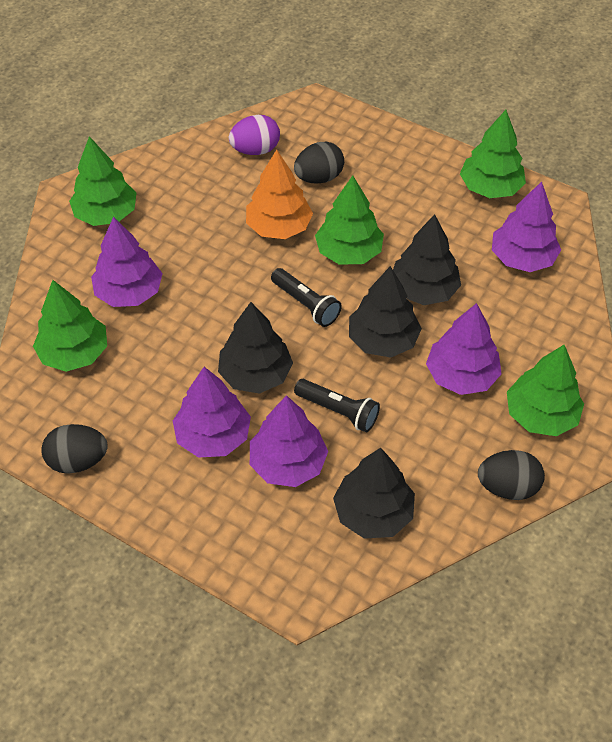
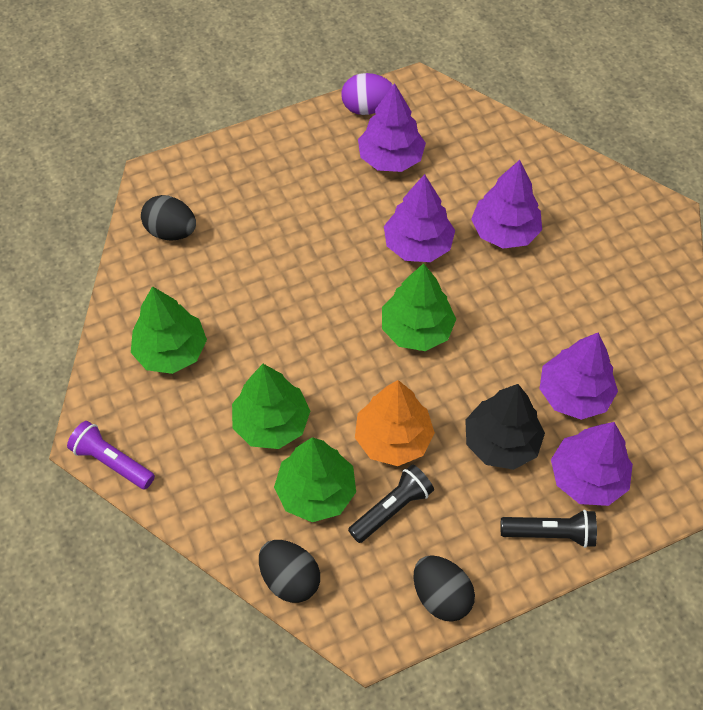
black tree: [218,302,293,394] [333,448,415,539] [349,266,422,358] [393,214,461,305] = 4 -> [465,384,545,470] = 1
green tree: [33,280,107,372] [69,136,137,226] [315,176,384,265] [460,110,526,198] [507,345,584,436] = 5 -> [131,286,207,374] [232,364,310,449] [274,437,356,522] [382,263,456,351] = 4
purple flashlight: none = 0 -> [67,421,155,489] = 1

